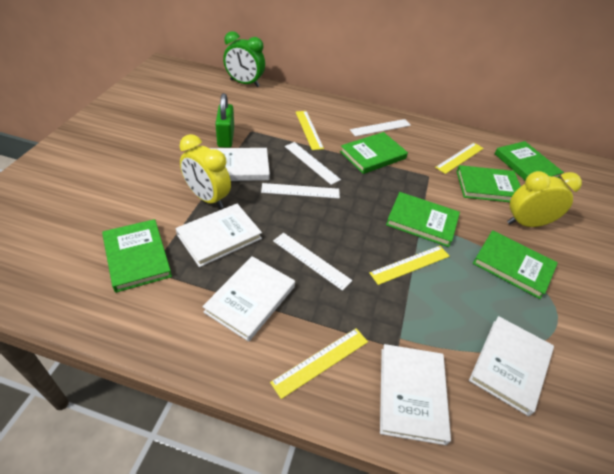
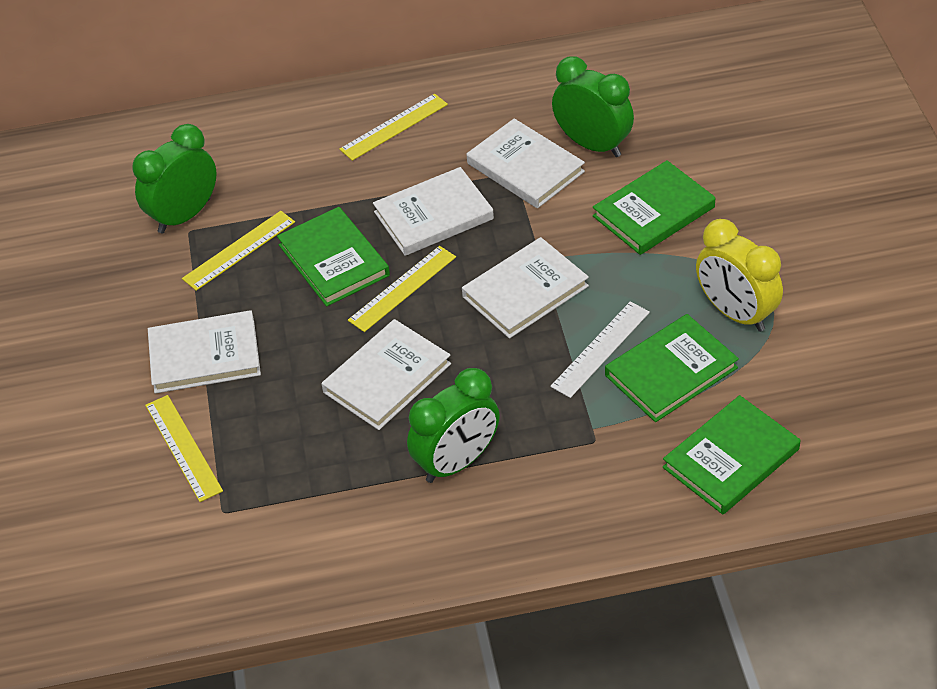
green book: [102,219,172,293] [340,132,408,174] [386,192,460,247] [456,165,521,202] [473,230,558,299] [494,141,564,181] = 6 -> [277,207,390,306] [593,160,715,255] [605,314,739,422] [663,395,800,514] = 4
green clock: [223,31,265,87] = 1 -> [132,124,217,234] [407,368,500,483] [552,57,634,157] = 3
green padlock: [215,93,234,148] = 1 -> none = 0
white ruler: [261,183,340,199] [273,233,352,291] [285,142,341,185] [350,119,411,136] = 4 -> [550,301,650,398] = 1
yellow clock: [180,134,231,208] [507,171,582,227] = 2 -> [696,219,783,332] = 1

